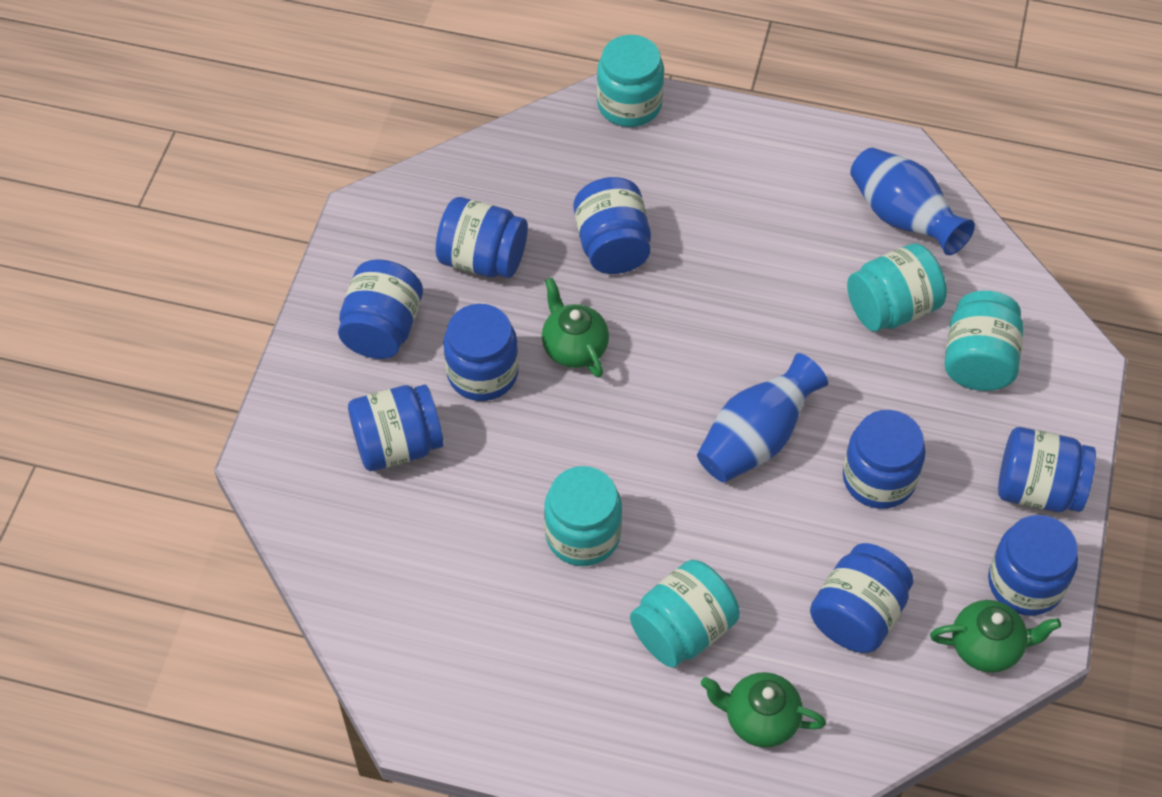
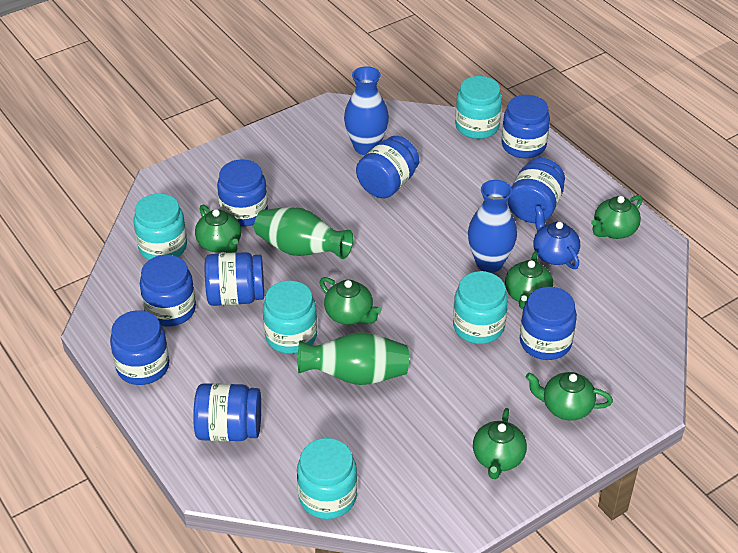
blue teapot: none = 0 -> [534,205,580,269] = 1
green teapot: [542,278,609,377] [701,672,826,748] [930,600,1061,673] = 3 -> [195,204,241,253] [320,277,381,325] [473,408,527,479] [505,251,553,309] [526,372,613,421] [591,195,643,239] = 6
green vase: none = 0 -> [254,207,353,259] [298,332,409,385] = 2

